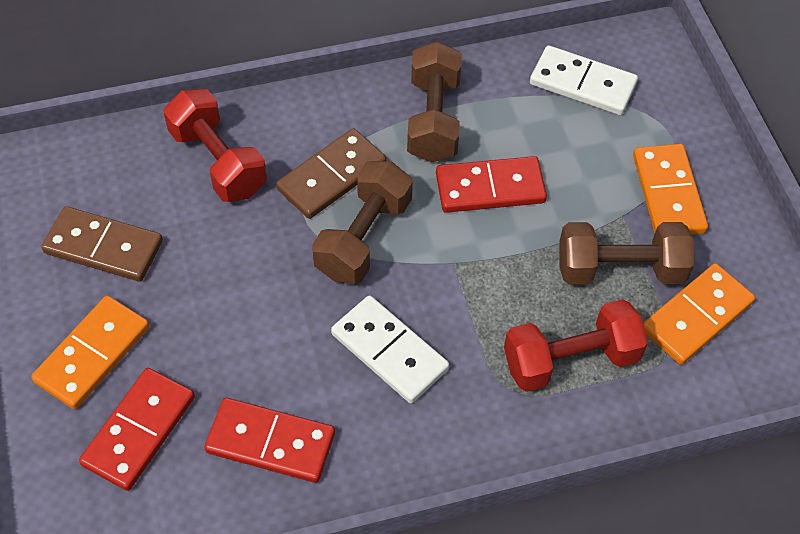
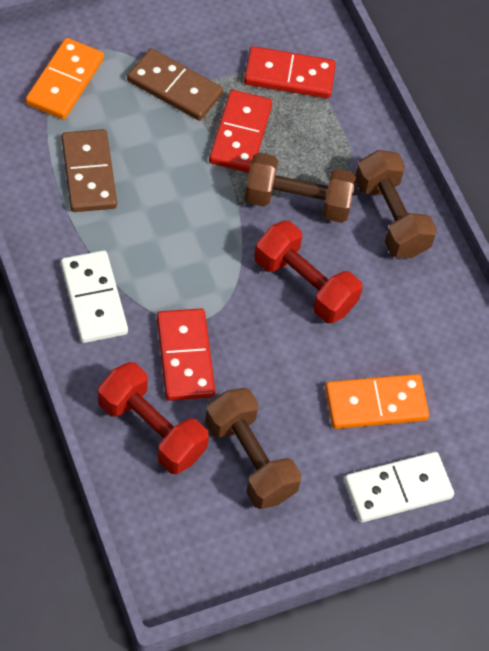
orange domino: [31,295,150,409] [633,144,708,235] [643,263,755,365] = 3 -> [26,38,104,120] [325,374,429,429] = 2

